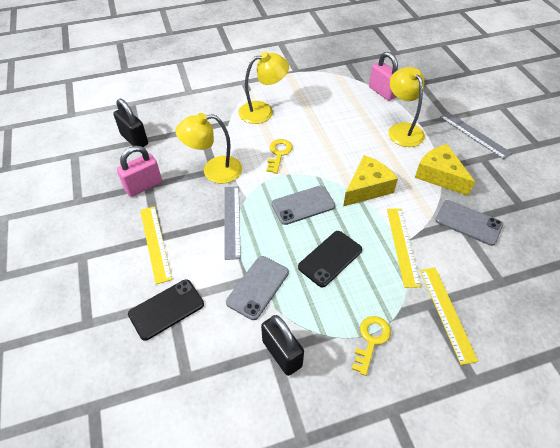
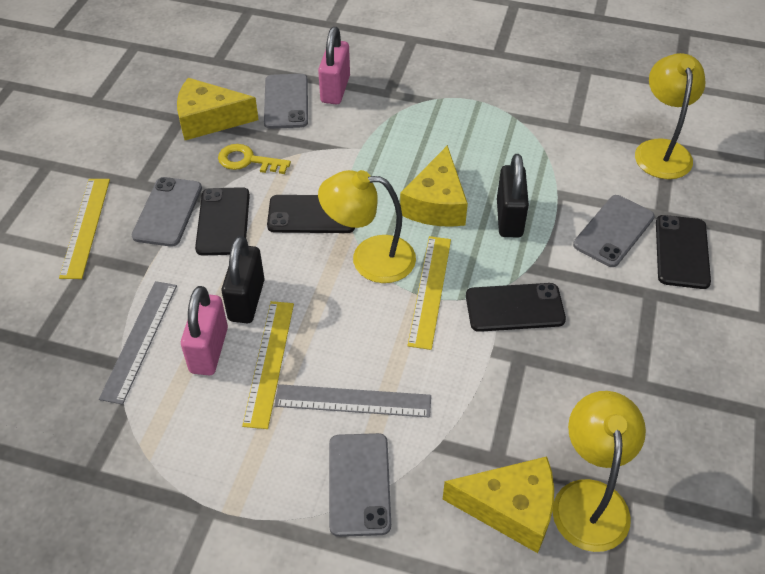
black phone: [128,279,204,341] [298,231,362,287] = 2 -> [195,187,250,255] [267,195,355,233] [466,283,566,332] [656,215,711,289] = 4
grey phone: [226,256,289,320] [272,185,335,225] [435,200,503,246] = 3 -> [132,177,202,247] [264,74,308,129] [329,433,391,537] [573,195,655,267] = 4
yellow cheese: [343,155,398,207] [415,144,475,196] = 2 -> [177,78,259,140] [400,145,468,227] [443,456,554,553] = 3
yellow key: [266,139,293,174] [352,316,391,376] = 2 -> [218,144,291,174] = 1

